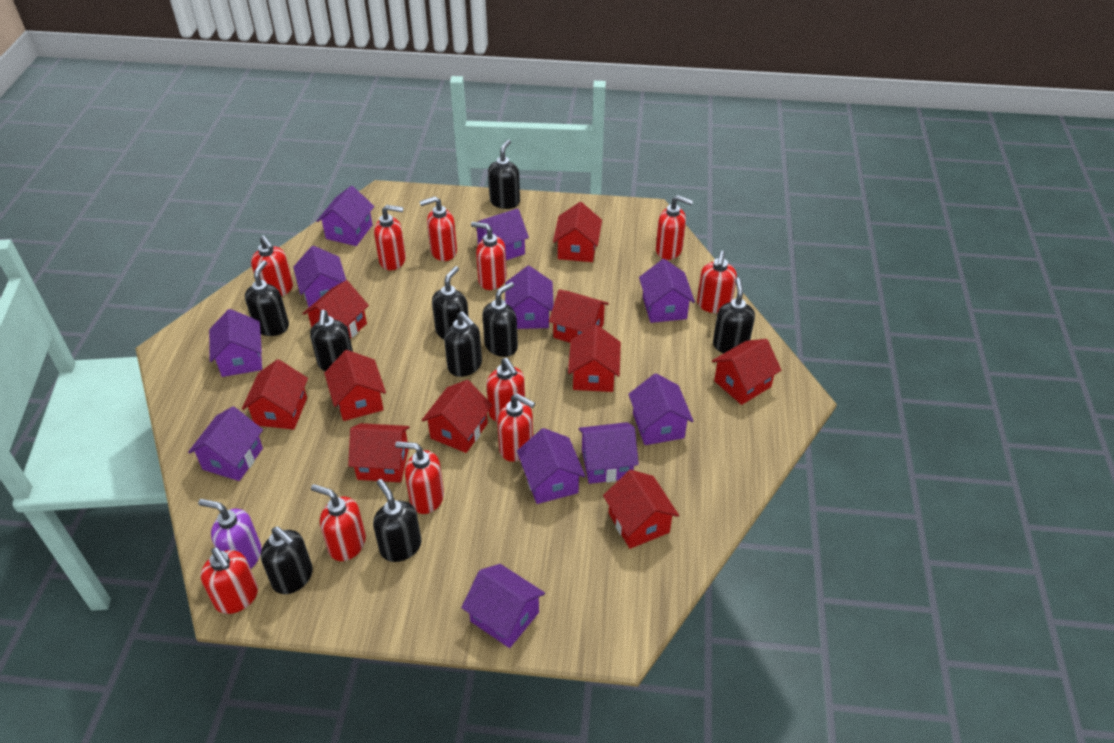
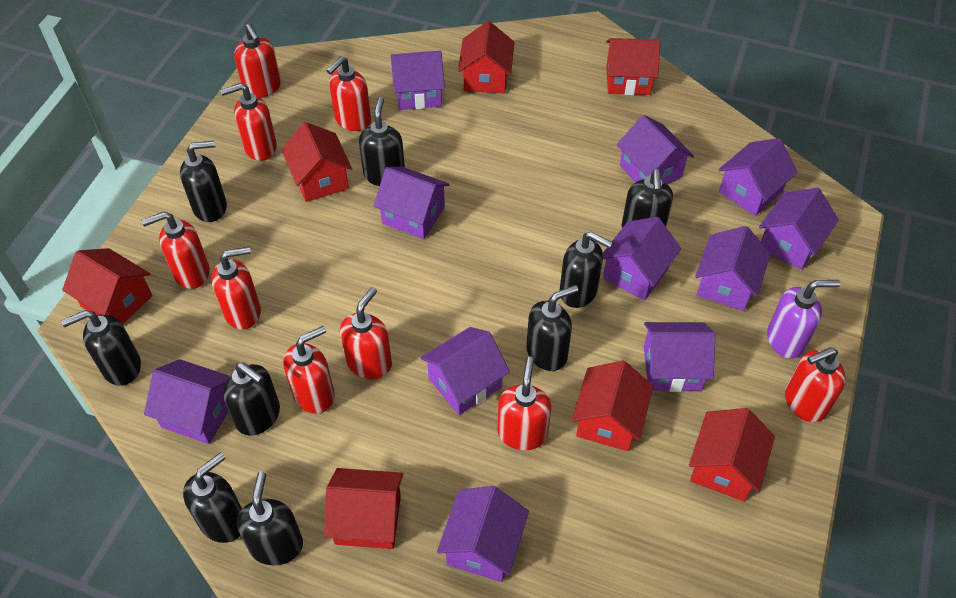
red house: [242,359,308,430] [302,280,369,339] [324,350,386,421] [348,423,410,482] [421,380,492,453] [549,289,609,343] [553,202,602,262] [568,325,621,392] [603,470,679,549] [712,339,782,405] = 10 -> [62,248,152,325] [281,122,352,202] [324,468,403,549] [458,21,515,94] [571,361,654,451] [606,38,660,95] [689,408,775,501] = 7
red soap dispenser: [201,547,258,614] [251,235,293,296] [311,484,366,561] [374,205,406,270] [395,441,444,514] [419,197,457,261] [471,222,507,290] [486,358,525,422] [497,393,535,462] [656,195,693,260] [697,251,737,313] = 11 -> [141,212,210,289] [211,247,261,330] [220,83,277,161] [234,24,281,98] [283,326,335,414] [326,56,371,131] [340,287,392,379] [497,357,551,450] [785,347,846,422] = 9

